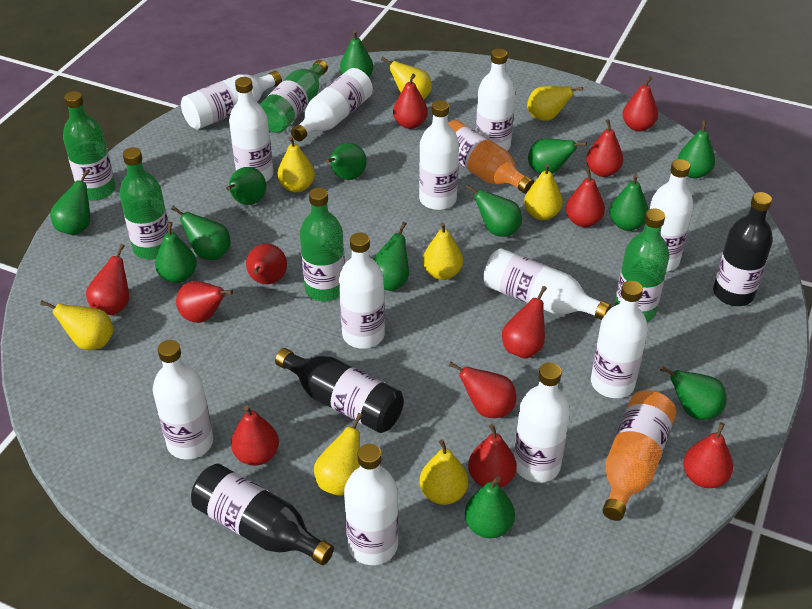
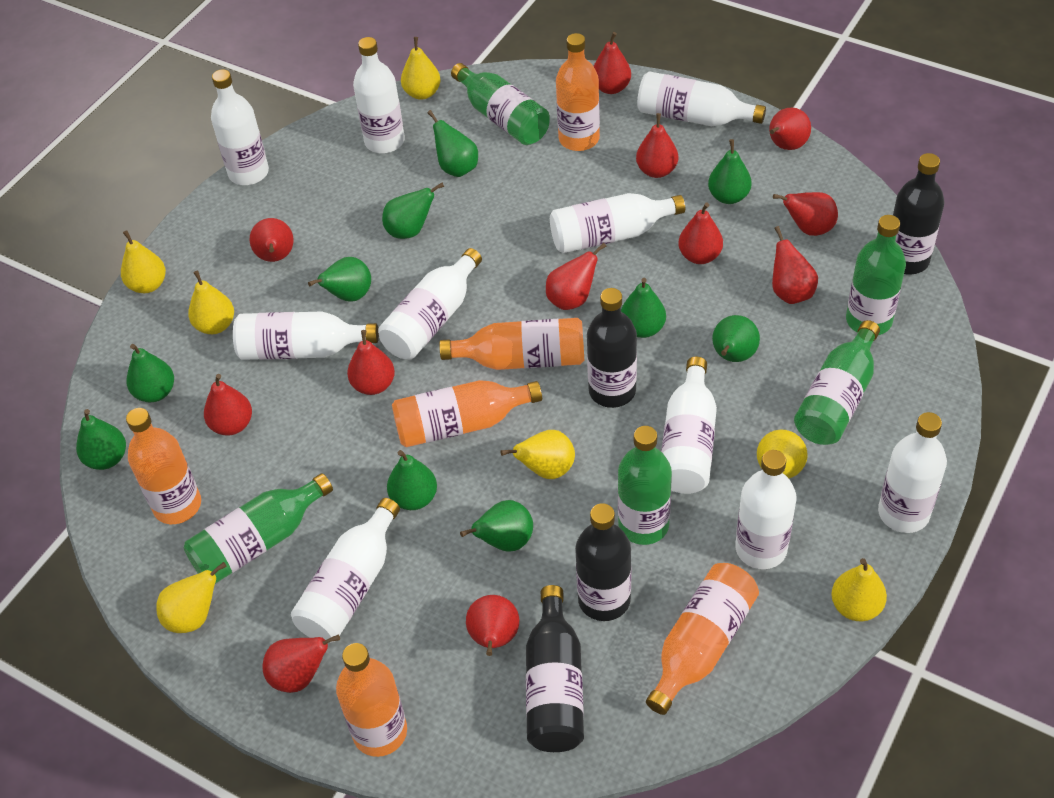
black bottle: [191,464,334,565] [275,348,404,433] [713,192,773,306] = 3 -> [526,585,584,752] [575,503,631,621] [587,288,637,408] [893,153,945,275] = 4
green pear: [50,170,90,235] [155,222,197,283] [171,206,231,260] [226,167,266,205] [326,143,366,180] [340,30,373,77] [373,222,409,291] [465,476,515,538] [466,184,522,237] [528,138,587,174] [610,174,649,231] [660,366,727,420] [678,120,715,178] = 13 -> [76,409,126,470] [127,344,174,402] [308,257,371,301] [382,183,444,239] [387,450,437,510] [427,110,478,177] [460,500,533,552] [621,278,666,338] [708,139,752,204] [712,315,760,362] = 10
orange bottle: [448,120,534,194] [603,390,676,521] = 2 -> [126,408,201,524] [336,643,407,757] [392,380,542,447] [439,318,584,370] [556,33,600,151] [646,563,759,715] = 6
white bottle: [153,340,214,459] [181,71,282,130] [229,77,273,182] [291,68,373,141] [339,233,385,349] [344,444,399,565] [419,100,459,210] [476,49,515,151] [483,248,611,320] [514,363,570,483] [591,281,648,398] [650,159,694,272] = 12 -> [211,69,269,185] [233,312,379,360] [291,498,400,643] [353,37,405,153] [378,248,482,359] [550,193,685,253] [637,71,766,126] [661,357,717,494] [735,450,797,569] [878,412,947,533] = 10
yellow pear: [40,300,114,350] [277,136,315,192] [314,413,363,496] [381,57,432,99] [420,439,468,505] [423,222,463,280] [524,164,563,220] [527,86,583,121] = 8 -> [121,230,166,293] [156,562,227,633] [188,271,234,334] [401,37,441,100] [500,430,575,479] [757,430,808,478] [831,558,887,621] = 7

